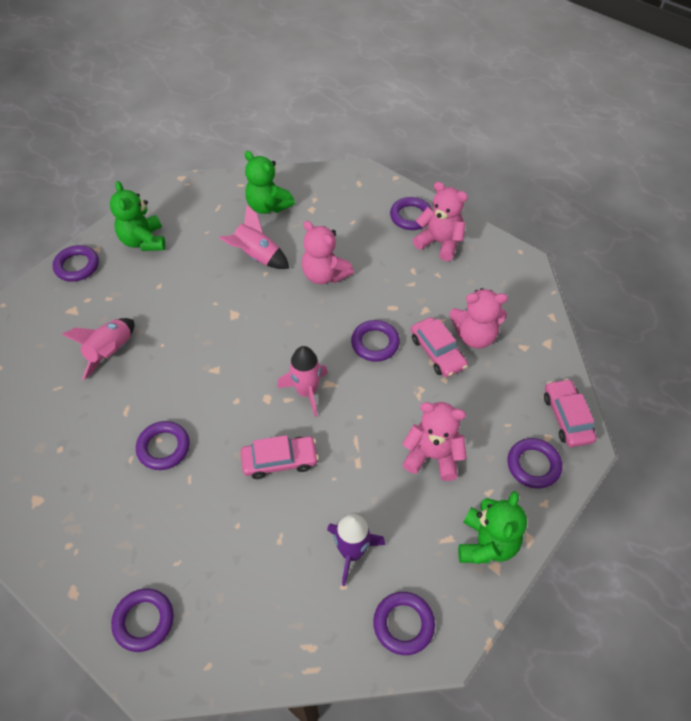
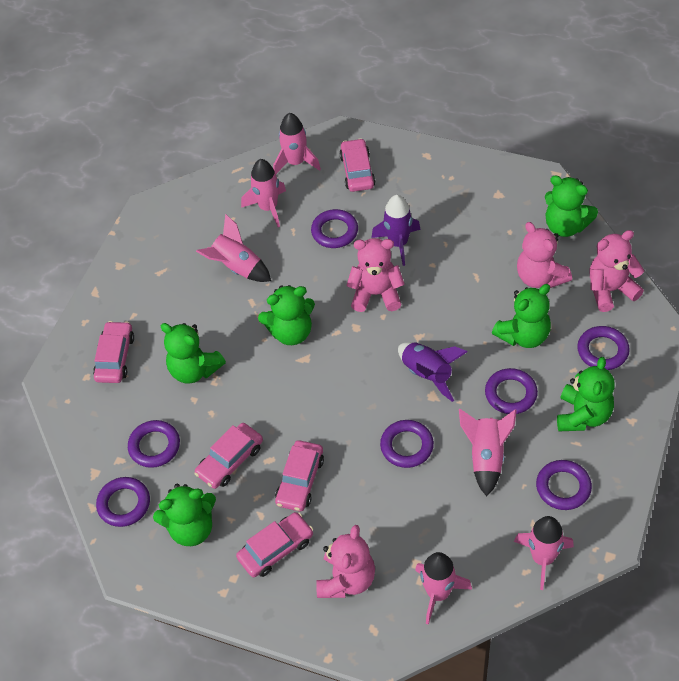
green teddy bear: [110,181,165,251] [245,151,295,214] [458,491,527,564] = 3 -> [153,484,216,546] [161,323,226,384] [258,285,315,345] [492,284,551,348] [545,175,598,237] [557,357,615,431] = 6
pink car: [241,435,319,479] [411,317,468,377] [544,379,596,447] = 3 -> [93,321,134,383] [194,423,263,489] [236,512,313,577] [275,440,324,511] [339,138,375,192] = 5
pink rocket: [62,318,134,380] [219,205,289,269] [277,346,328,417] = 3 -> [196,214,271,282] [241,159,286,227] [273,113,321,174] [415,552,472,625] [459,409,517,496] [514,516,574,590] = 6
purple rocket: [327,514,386,586] = 1 -> [371,195,421,266] [398,342,467,402] = 2

